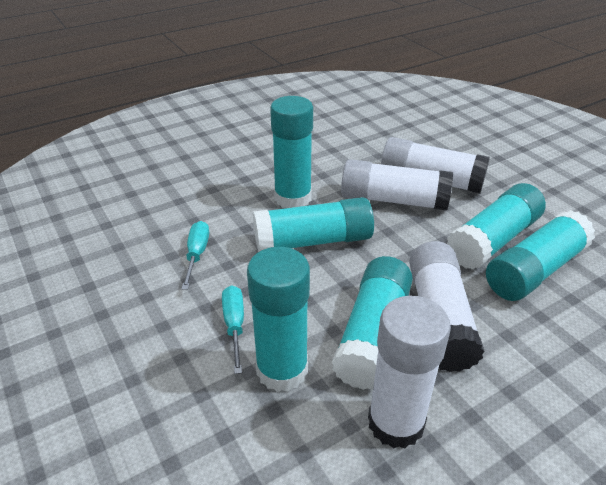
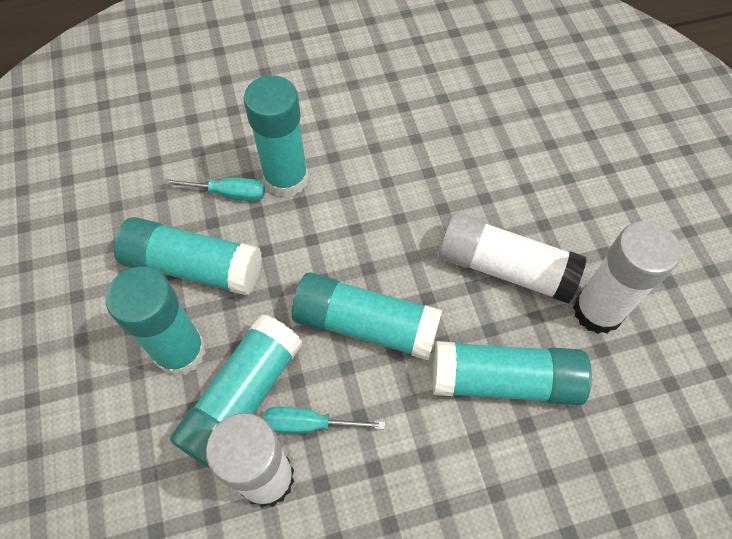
white glue stick: [341,159,453,211] [368,296,451,449] [381,137,490,194] [409,241,485,372] = 4 -> [206,413,295,508] [439,212,586,304] [573,221,681,334] = 3

